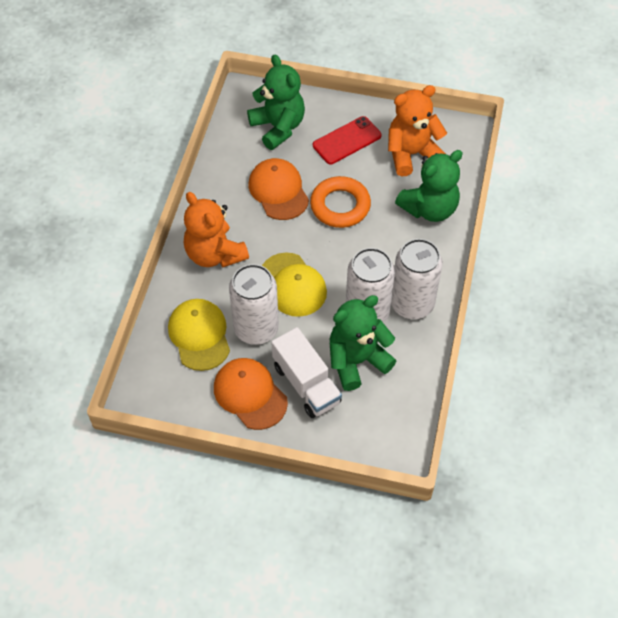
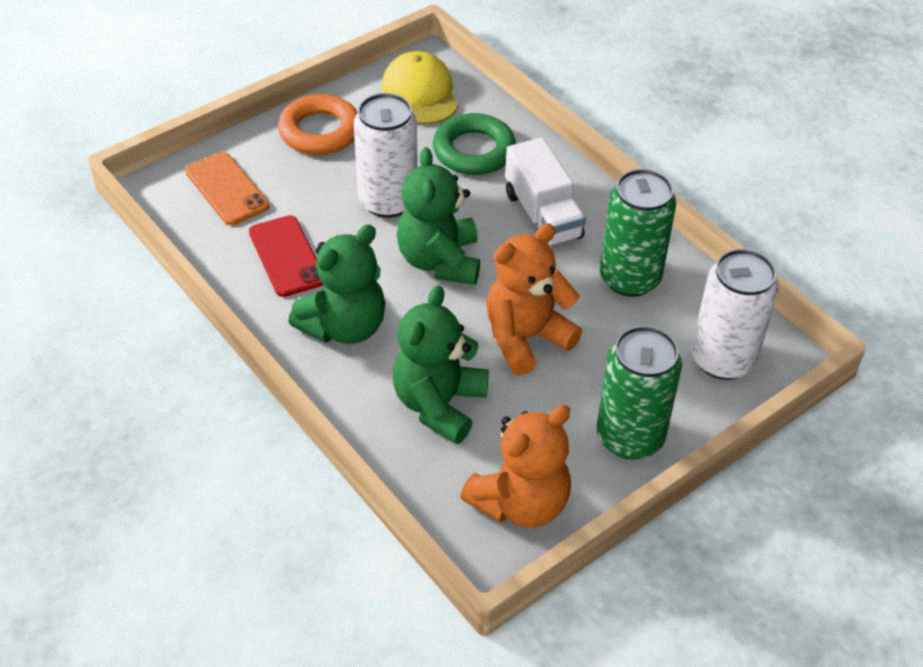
green can: none = 0 -> [597,326,682,460] [600,169,676,297] = 2
green ring: none = 0 -> [433,113,516,175] = 1
orange cap: [214,358,288,430] [249,158,309,220] = 2 -> none = 0
orange phone: none = 0 -> [185,152,269,225] = 1
white can: [229,264,279,345] [346,248,395,323] [391,239,443,319] = 3 -> [354,93,417,218] [691,249,779,380] = 2
yellow cap: [168,299,230,371] [262,252,327,317] = 2 -> [382,51,458,125] = 1

